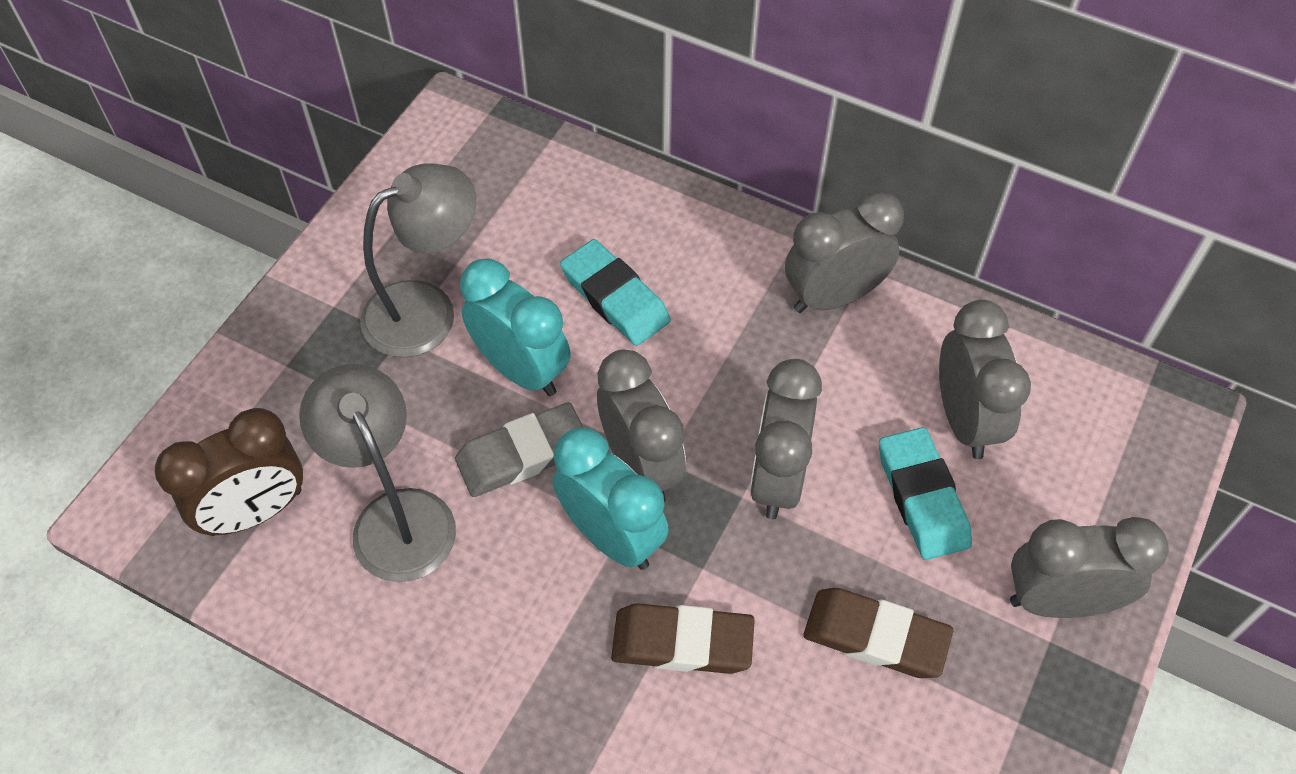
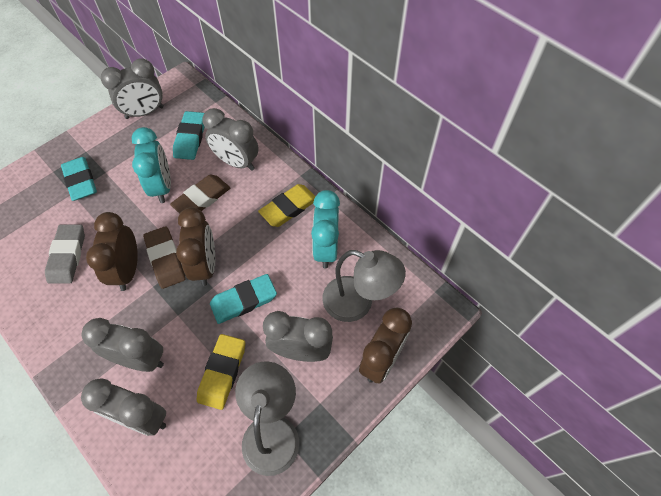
brown clock: [155,408,303,536] = 1 -> [86,212,138,291] [176,207,215,286] [359,308,412,384] = 3
turquoise eraser: [560,239,671,346] [879,427,972,560] = 2 -> [61,157,97,201] [173,111,205,160] [210,274,277,324] = 3
yellow eraser: none = 0 -> [197,334,245,410] [258,184,316,227] = 2

